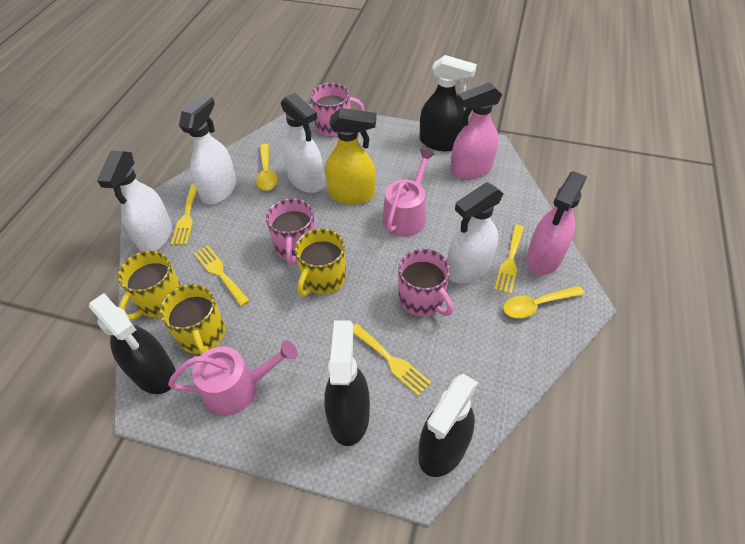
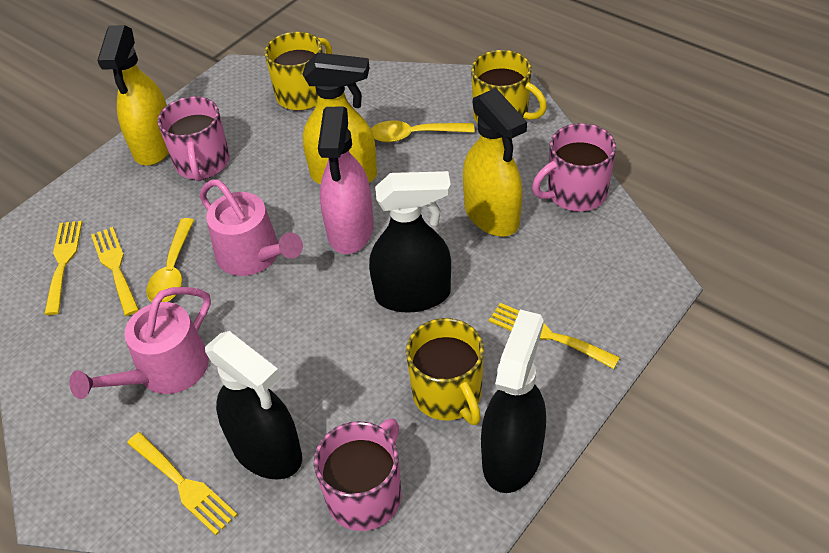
black spray bottle: [89,293,176,394] [324,320,370,446] [418,374,478,477] [420,55,477,151] = 4 -> [205,331,302,480] [369,171,451,313] [481,310,546,493] = 3
pink spray bottle: [450,82,502,179] [526,171,587,275] = 2 -> [318,107,374,254] = 1
white spray bottle: [97,151,172,252] [179,94,236,205] [281,92,324,193] [447,182,504,283] = 4 -> none = 0
yellow spray bottle: [325,108,376,204] = 1 -> [97,25,169,166] [302,53,377,185] [463,88,527,237] = 3

